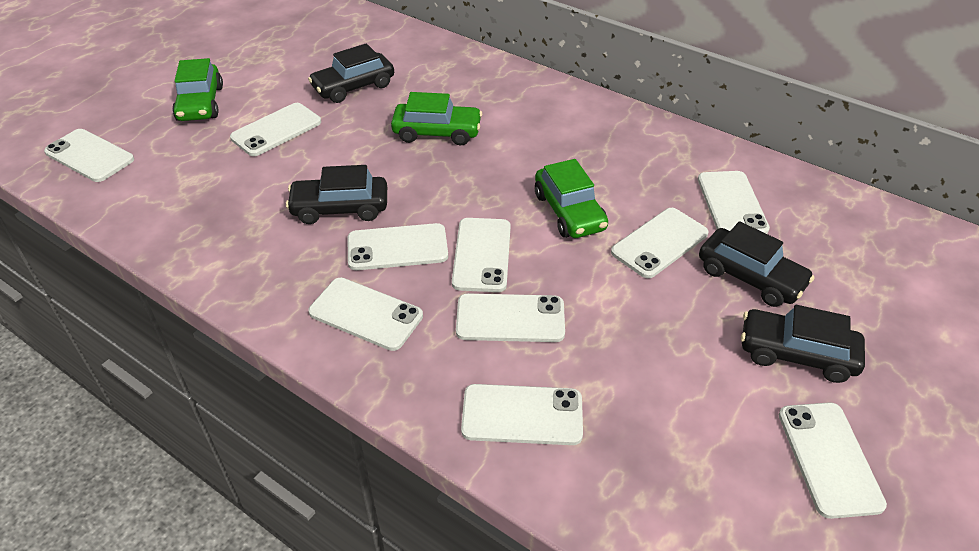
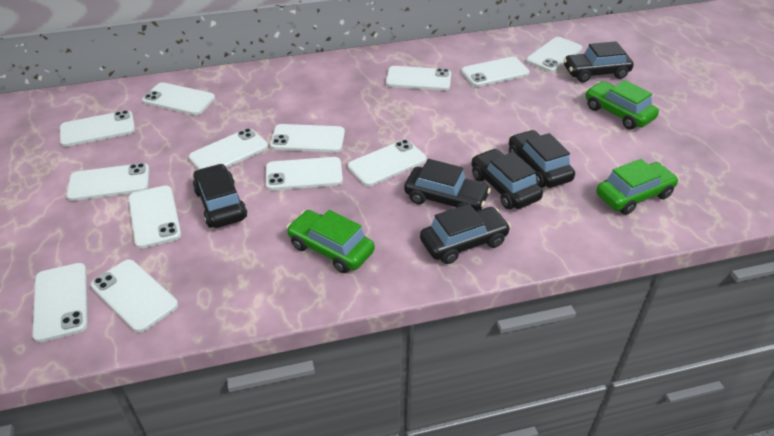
black car: [286,165,387,224] [308,44,394,103] [699,221,815,307] [741,305,865,383] = 4 -> [193,164,247,228] [404,159,491,211] [420,204,511,264] [471,149,543,209] [509,130,575,188] [563,41,634,83] = 6
white phone: [44,129,134,182] [230,103,321,156] [308,277,423,351] [348,223,448,270] [452,218,511,292] [456,293,565,342] [461,384,583,445] [611,208,708,278] [698,171,770,234] [779,402,887,519] = 10 -> [33,263,88,342] [60,110,135,147] [67,163,150,201] [91,259,178,333] [129,186,181,248] [142,82,215,115] [189,128,268,169] [266,157,343,190] [270,124,345,152] [348,139,427,186] [386,66,451,91] [461,57,529,87] [526,37,583,72] = 13

